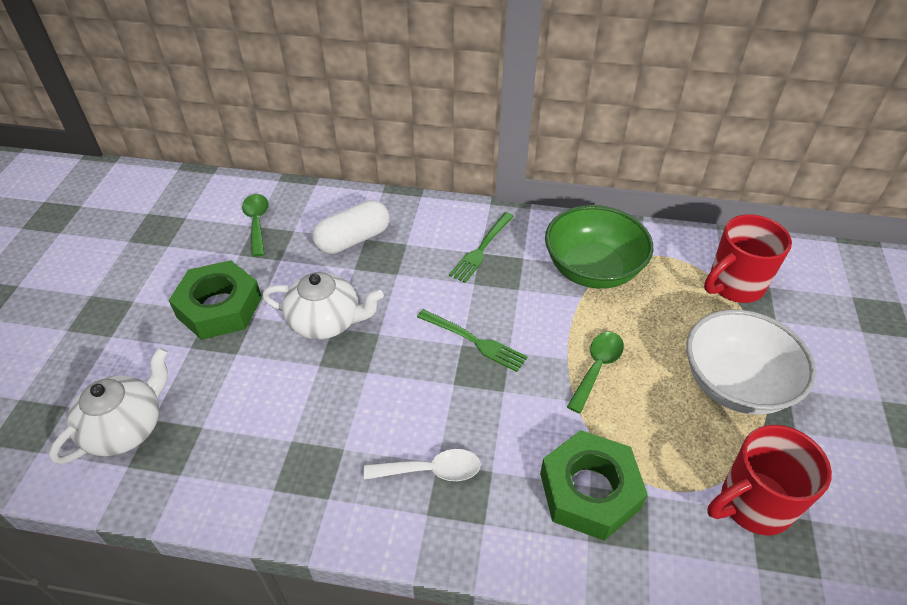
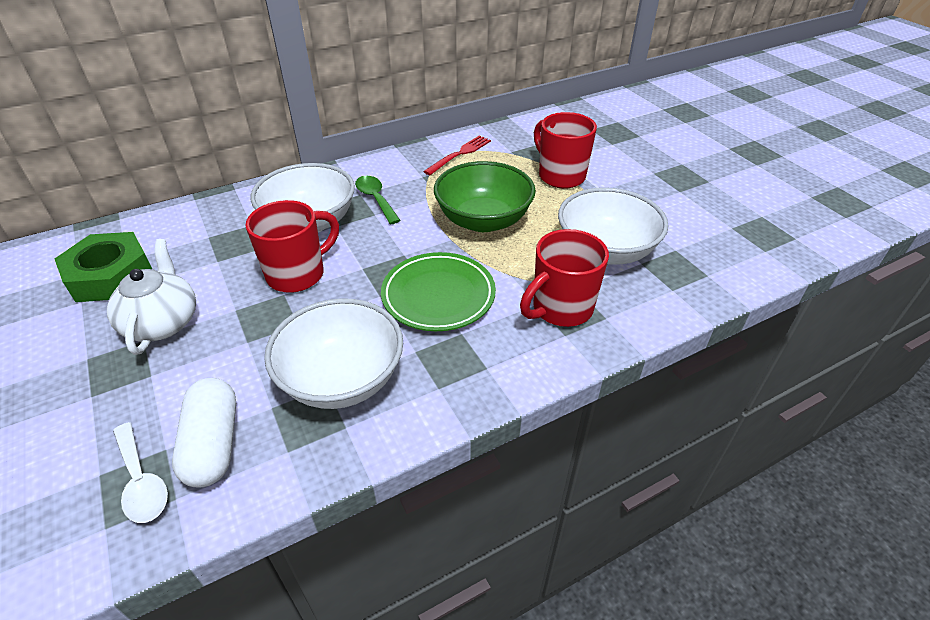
green fork: [417,309,527,372] [449,212,514,283] = 2 -> none = 0
green nut: [169,260,262,340] [540,430,648,541] = 2 -> [55,232,152,302] = 1
green plate: none = 0 -> [381,252,496,331] = 1
green spoon: [242,194,269,257] [567,332,624,413] = 2 -> [355,176,401,224] = 1
red fork: none = 0 -> [423,135,491,175] = 1
red mug: [704,214,792,303] [707,425,832,536] = 2 -> [245,200,339,293] [520,229,609,327] [534,112,597,189] = 3
white bowl: [686,309,816,414] = 1 -> [251,163,355,232] [264,298,403,409] [558,187,668,265] = 3
white teapot: [49,347,168,464] [263,272,384,340] = 2 -> [107,239,196,355] = 1

